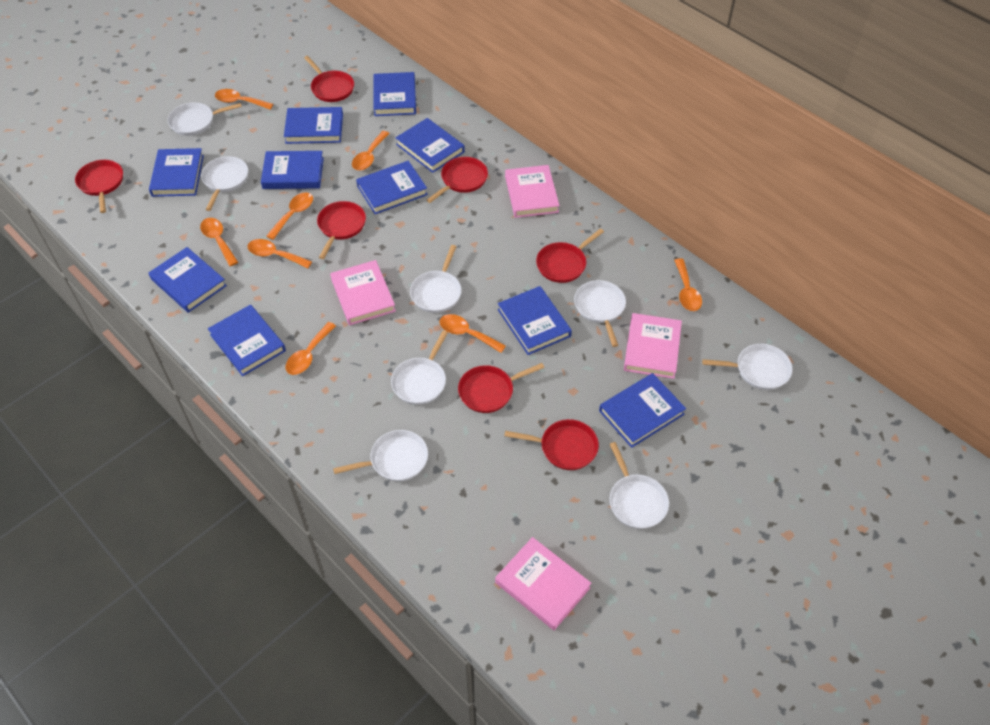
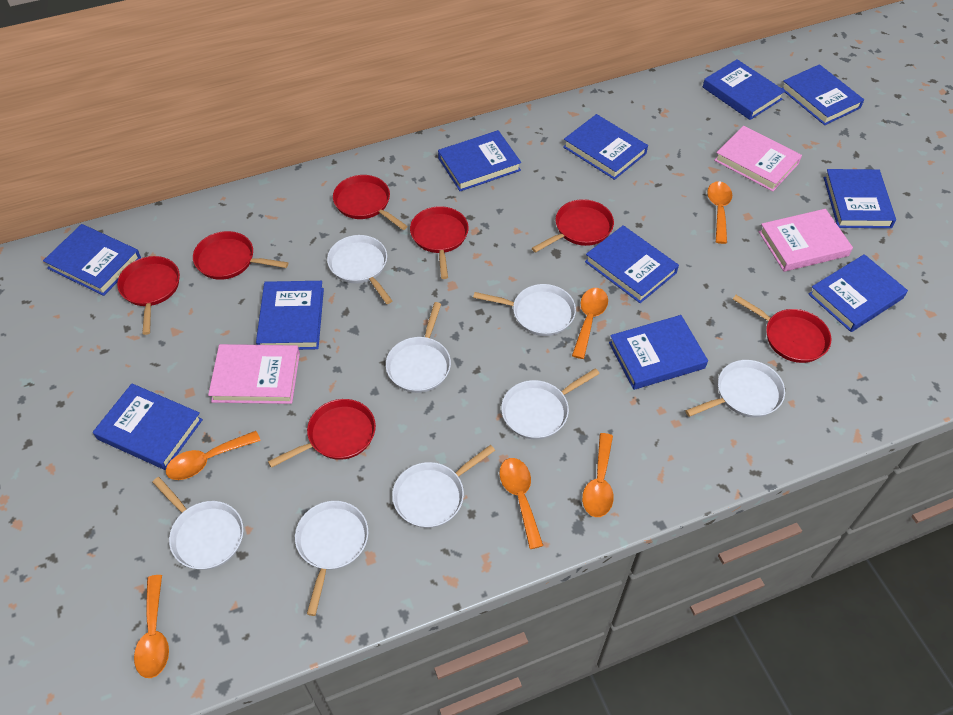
blue book: [149,148,204,197] [149,247,227,313] [208,305,286,376] [261,151,324,189] [284,107,343,144] [356,161,428,214] [374,72,416,116] [395,118,465,173] [498,286,572,355] [599,373,686,448] = 10 -> [43,224,141,296] [93,384,203,470] [256,281,324,350] [438,130,521,191] [563,114,648,180] [585,225,679,303] [609,315,708,390] [703,59,785,120] [782,64,864,125] [808,254,908,332] [824,169,896,228] = 11
orange spoon: [200,218,238,266] [215,89,273,110] [248,239,312,268] [266,192,313,240] [286,322,336,375] [352,131,390,170] [439,314,506,353] [674,258,702,311] = 8 -> [134,575,169,678] [166,431,261,480] [499,458,543,549] [572,288,608,359] [582,433,614,517] [707,181,732,244] = 6
pink book: [330,260,396,325] [495,537,591,630] [505,165,560,218] [624,313,682,379] = 4 -> [208,344,300,404] [714,126,802,192] [759,209,853,272] = 3

